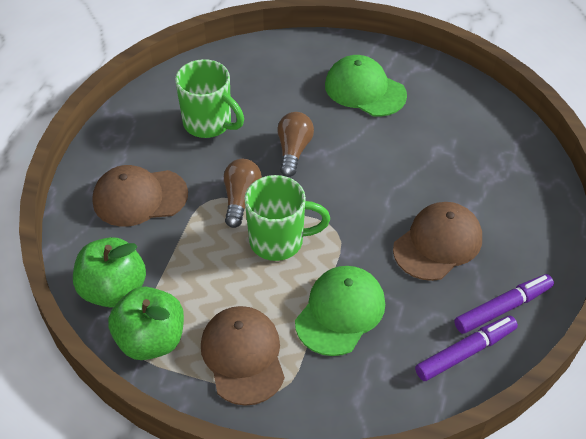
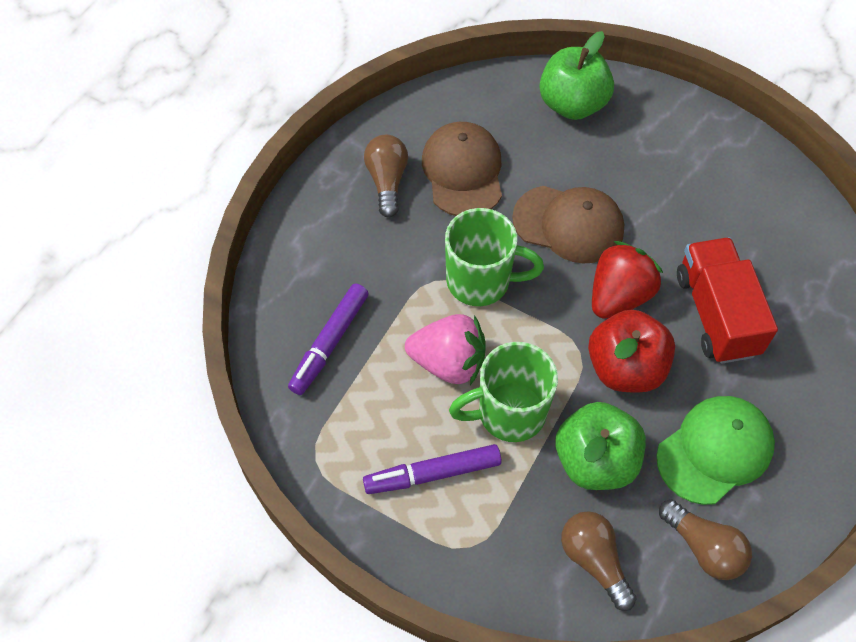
brown cap: [92,165,188,227] [201,306,285,406] [393,202,482,281] = 3 -> [422,122,502,216] [512,186,624,264] = 2
brown light bulb: [224,159,262,228] [277,112,314,177] = 2 -> [364,135,408,217] [561,511,637,611] [659,500,752,580] = 3
green cap: [295,266,385,356] [325,55,407,117] = 2 -> [656,396,775,505] = 1
pink strawberry: none = 0 -> [405,314,486,385] = 1
red apple: none = 0 -> [588,309,675,393] = 1
red strawberry: none = 0 -> [592,241,663,319] = 1
red truck: none = 0 -> [677,237,778,364] = 1

